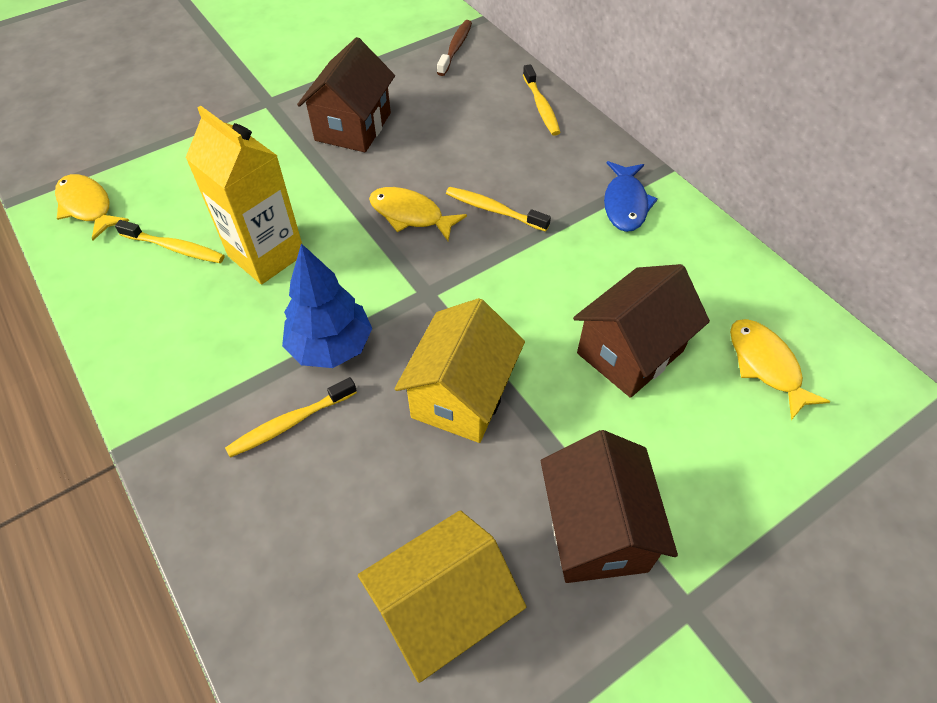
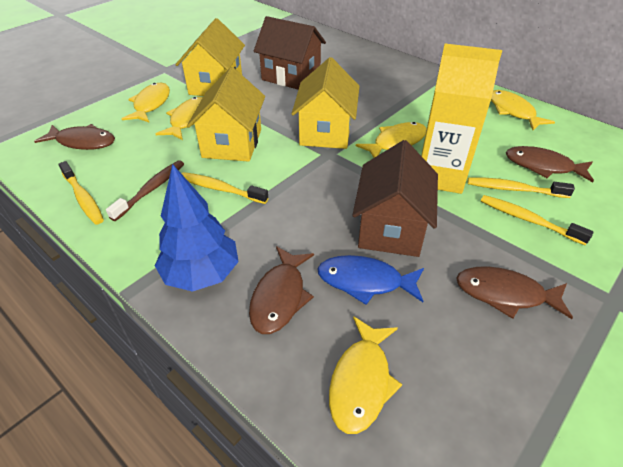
brown fish: none = 0 -> [34,124,115,150] [249,246,314,334] [456,266,573,319] [506,146,594,182] = 4
brown house: [297,37,395,152] [541,430,678,583] [573,264,710,398] = 3 -> [254,16,326,90] [352,140,438,257] = 2
yellow fish: [55,174,129,240] [369,187,467,241] [730,319,831,420] = 3 -> [122,83,170,122] [156,97,203,140] [329,316,402,434] [356,122,427,158] [491,90,555,130] = 5
yellow house: [358,510,526,683] [395,298,525,443] = 2 -> [175,18,245,96] [187,67,265,162] [292,57,360,149] = 3

